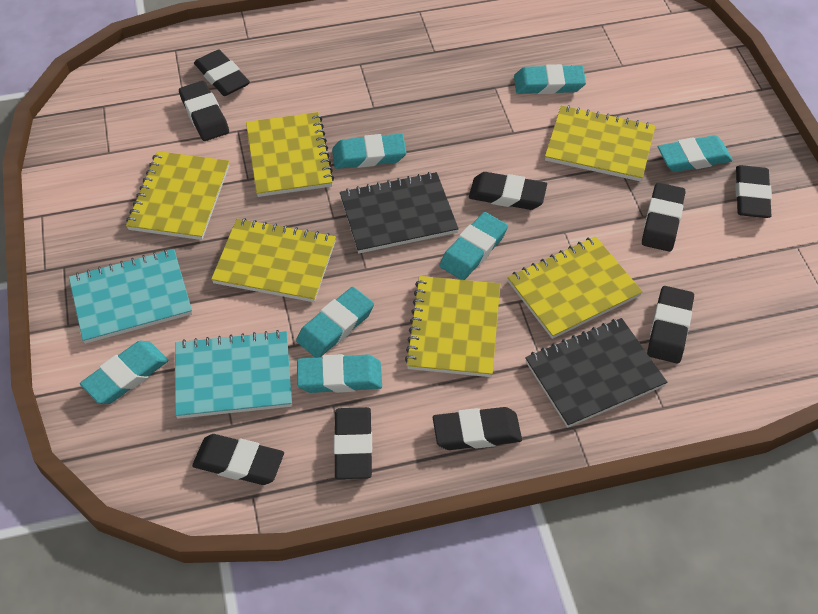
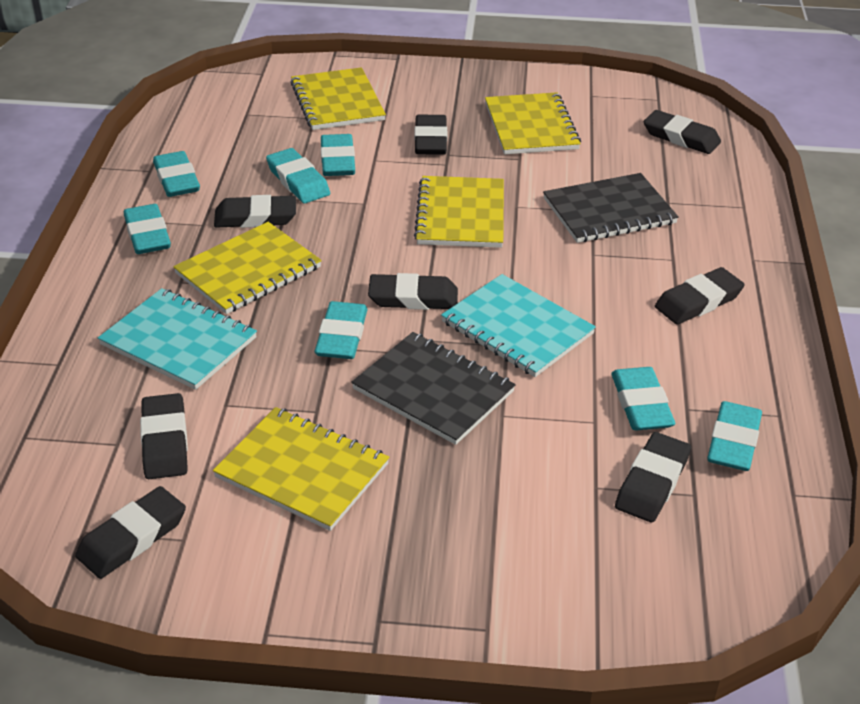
black eraser: [179,81,229,141] [192,434,284,485] [194,49,250,96] [334,407,372,479] [433,407,522,450] [469,172,547,210] [642,183,685,252] [647,286,694,363] [735,165,772,218] = 9 -> [75,486,186,579] [140,393,188,479] [214,195,296,228] [368,273,458,310] [414,115,447,155] [615,432,691,522] [644,110,721,154] [655,267,745,325] = 8
yellow notebook: [126,151,230,240] [211,218,336,302] [246,112,334,197] [405,276,500,377] [507,236,643,339] [545,105,656,182] = 6 -> [173,222,322,314] [213,407,389,531] [290,67,386,130] [414,176,504,248] [485,92,581,154] = 5

